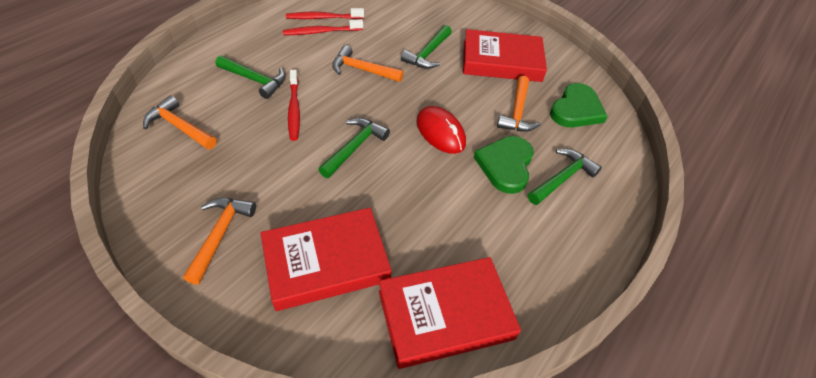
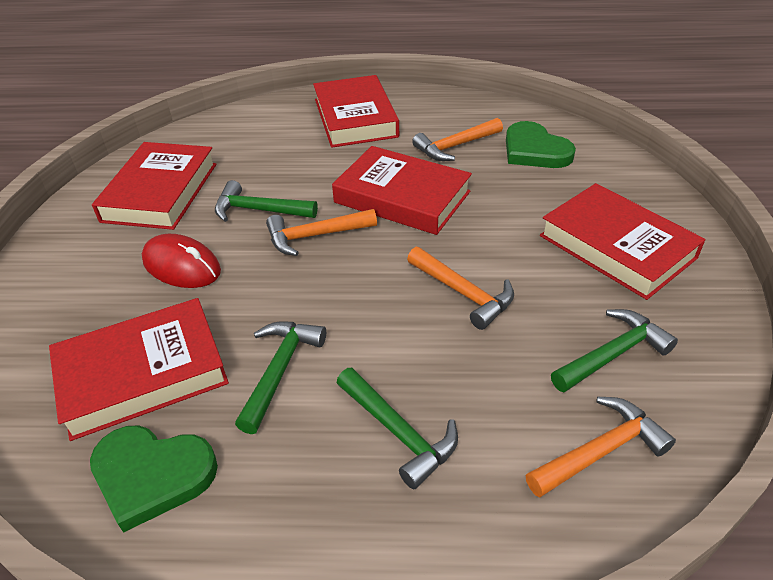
red book: [261,208,392,311] [379,257,521,369] [463,29,547,82] = 3 -> [49,298,229,441] [92,142,216,230] [313,75,399,148] [332,146,472,235] [540,183,706,300] = 5
red toothbrush: [283,19,363,35] [286,8,364,19] [288,70,300,141] = 3 -> none = 0

